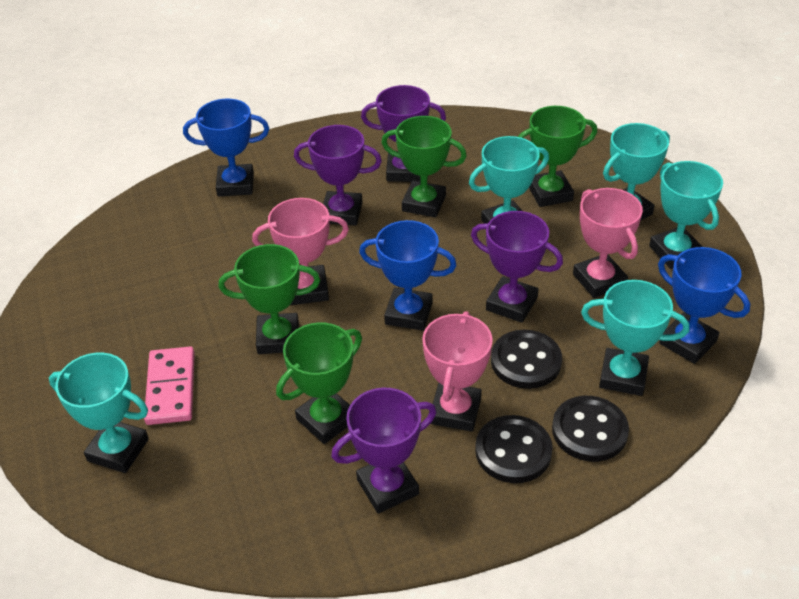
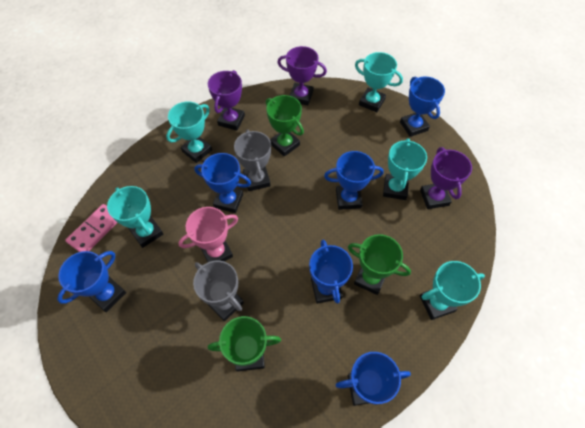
black button: [475,415,553,483] [491,330,562,389] [552,396,629,462] = 3 -> none = 0
blue trophy: [183,99,269,196] [359,220,457,331] [658,247,750,364] = 3 -> [57,251,126,312] [194,153,251,213] [309,240,353,304] [324,151,384,210] [336,352,411,406] [400,76,445,137] = 6
green trophy: [219,244,320,354] [276,323,362,444] [381,116,467,218] [518,106,597,207] = 4 -> [208,316,281,372] [266,95,304,157] [348,234,411,295] = 3
grey trophy: none = 0 -> [193,260,244,321] [234,130,271,191] = 2
pink trophy: [252,198,349,305] [422,311,493,432] [573,188,643,298] = 3 -> [178,207,238,262] = 1
purple trophy: [294,125,382,226] [331,388,436,514] [361,85,446,182] [471,211,563,323] = 4 -> [208,70,245,131] [277,46,327,106] [420,147,472,209] = 3

